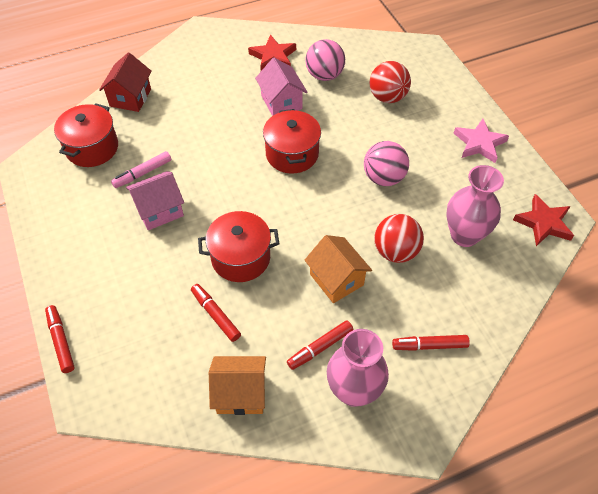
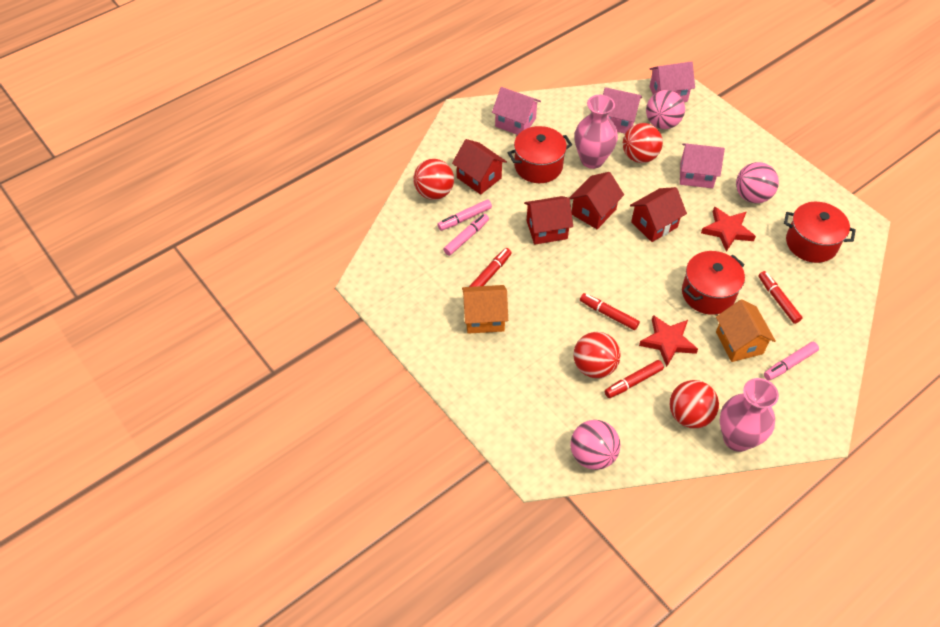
pink ball: [305,39,345,81] [364,141,409,186] = 2 -> [570,420,620,470] [646,90,685,129] [736,162,779,203] = 3
pink house: [126,171,184,230] [255,58,307,116] = 2 -> [492,87,541,135] [603,87,642,134] [650,61,695,102] [680,143,725,188] = 4
pink marker: [111,151,171,188] = 1 -> [437,199,492,231] [443,214,489,256] [764,342,819,380] = 3
pink star: [454,119,509,163] = 1 -> none = 0
red ball: [369,61,411,103] [374,214,424,263] = 2 -> [413,159,454,200] [573,332,620,378] [623,123,663,163] [670,380,719,429] = 4
red house: [99,52,152,112] = 1 -> [452,139,507,195] [524,196,573,245] [569,172,624,229] [630,187,687,242] = 4

